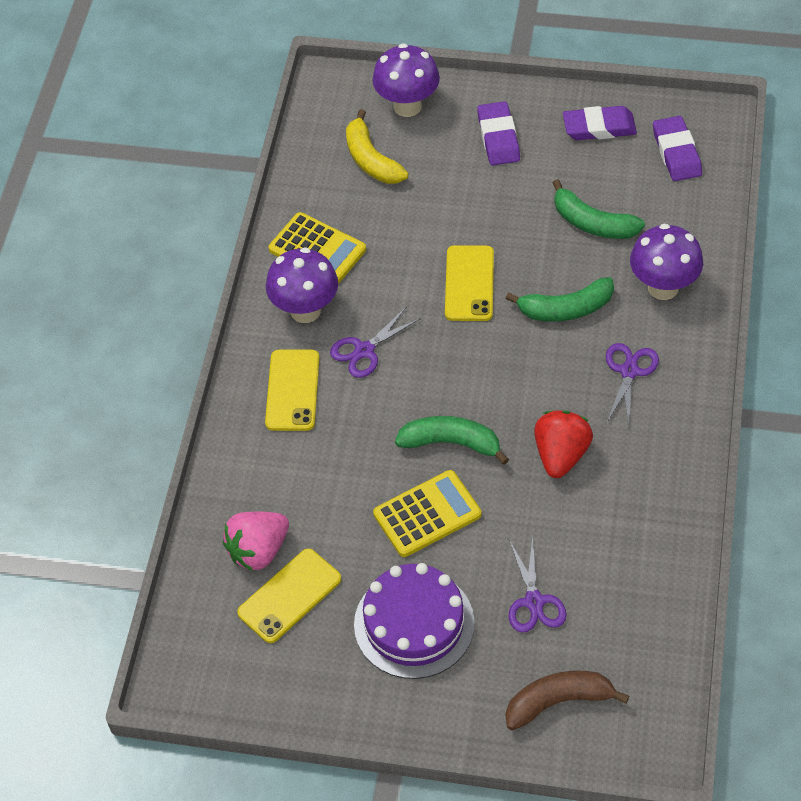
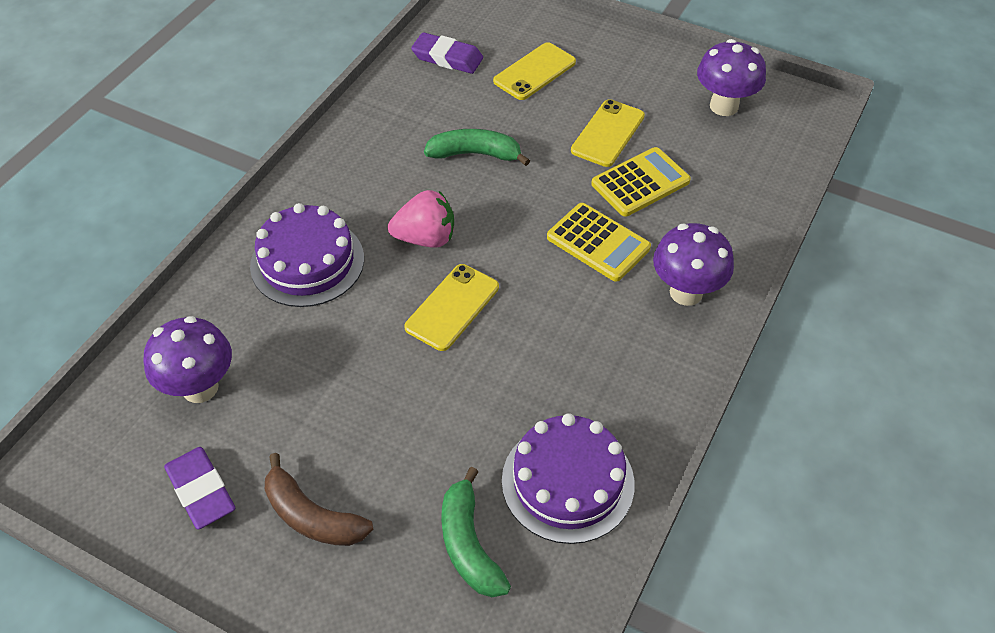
green banana: [395,416,509,465] [506,277,614,322] [553,179,645,239] = 3 -> [424,129,530,166] [441,467,511,597] = 2
purple cake: [354,563,475,679] = 1 -> [250,203,364,307] [502,413,635,544] = 2
purple eraser: [477,101,520,166] [563,106,637,140] [653,116,702,181] = 3 -> [164,447,235,530] [411,32,483,74] = 2
purple scissors: [330,307,421,378] [509,537,567,633] [606,343,659,425] = 3 -> none = 0
red strawberry: [534,411,593,478] = 1 -> none = 0
yellow banana: [346,109,409,184] = 1 -> none = 0

